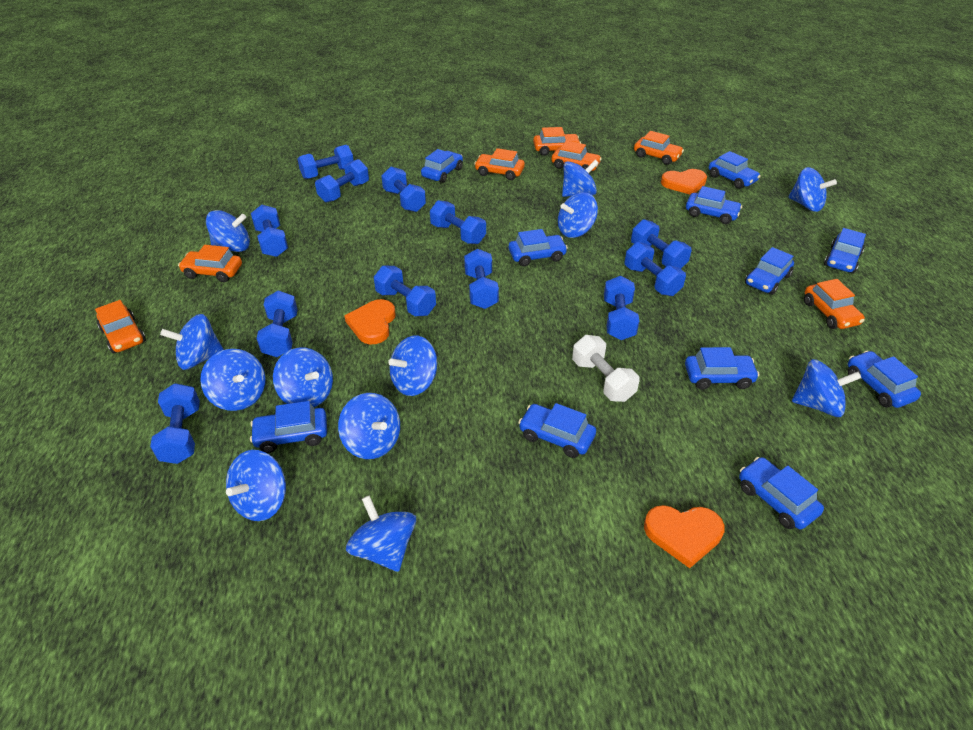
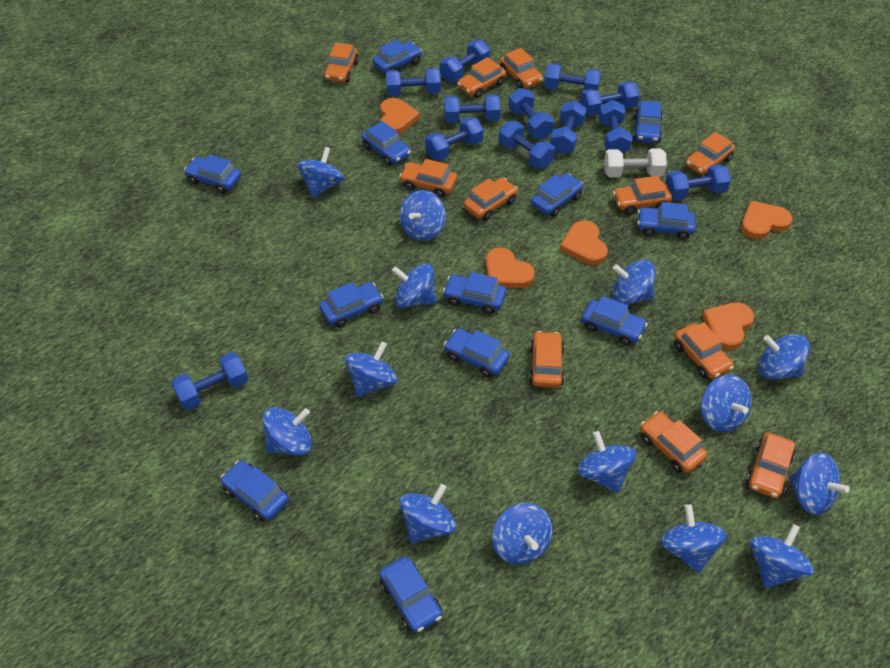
blue car: [250,401,327,453] [421,149,463,183] [509,229,568,266] [518,403,596,458] [685,347,759,390] [686,186,742,224] [709,151,761,189] [739,457,824,529] [745,247,794,295] [824,228,866,274] [848,351,921,408] = 11 -> [184,154,241,194] [220,460,289,521] [319,282,384,328] [362,121,411,166] [373,40,422,73] [379,556,442,633] [443,272,506,314] [444,328,510,378] [531,173,583,217] [582,296,648,346] [633,100,663,143] [637,202,696,240] = 12
blue spinning top: [160,314,224,370] [200,349,266,411] [206,210,250,252] [226,450,286,521] [273,348,333,407] [338,393,400,459] [346,495,416,572] [388,336,437,396] [558,192,598,238] [562,160,598,197] [788,167,837,212] [792,359,861,417] = 12 -> [262,407,312,456] [297,147,344,198] [345,342,397,397] [392,263,436,308] [399,484,456,543] [400,190,446,241] [492,503,553,565] [577,431,636,493] [612,260,655,305] [660,504,727,573] [701,375,752,432] [750,524,814,588] [758,334,810,379] [789,453,850,515] = 14
orange car: [95,300,146,353] [178,245,242,282] [474,148,525,180] [533,127,581,156] [551,141,602,173] [634,131,684,165] [804,279,865,329] = 7 -> [324,43,359,83] [399,159,457,198] [457,57,506,98] [464,178,518,221] [500,48,543,89] [529,331,564,388] [613,176,672,215] [640,411,707,473] [674,322,734,379] [686,132,735,176] [746,432,795,498] = 11
orange heart: [344,299,395,344] [644,505,725,568] [661,169,707,195] = 3 -> [380,98,420,134] [486,247,535,288] [560,220,608,265] [702,302,754,350] [741,201,792,239] = 5

